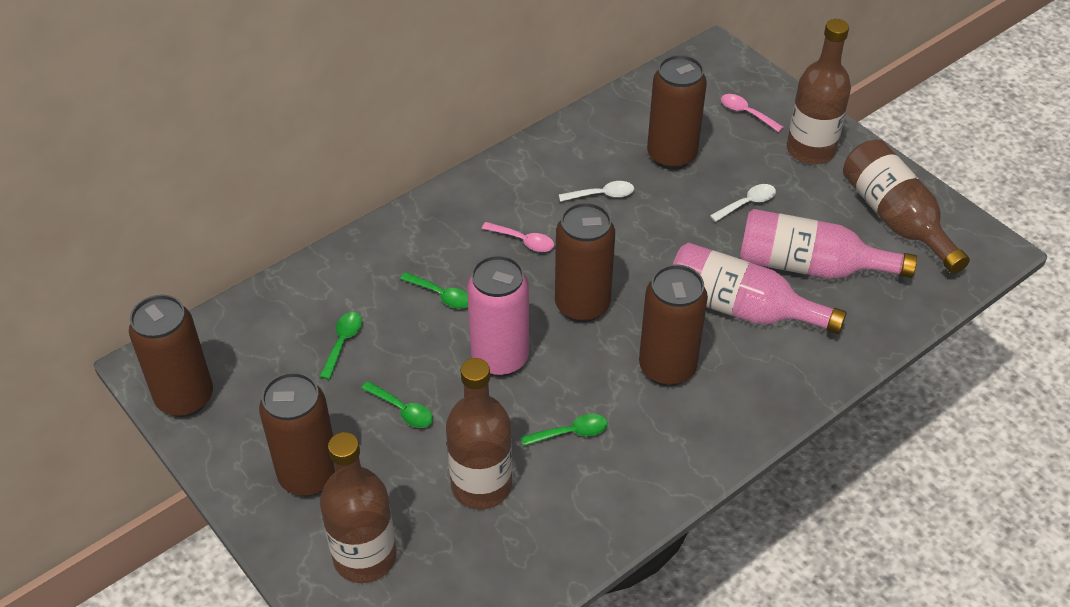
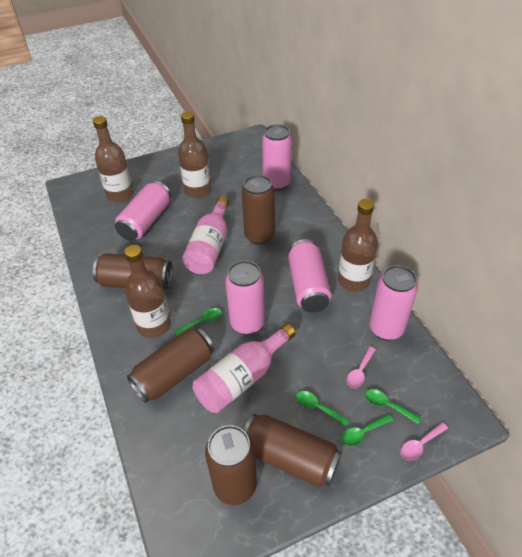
pink can: [467,255,529,377] = 1 -> [115,181,171,241] [225,260,265,335] [262,124,292,191] [288,239,332,313] [369,265,418,340] = 5
white spoon: [559,181,634,202] [710,184,776,222] = 2 -> none = 0

